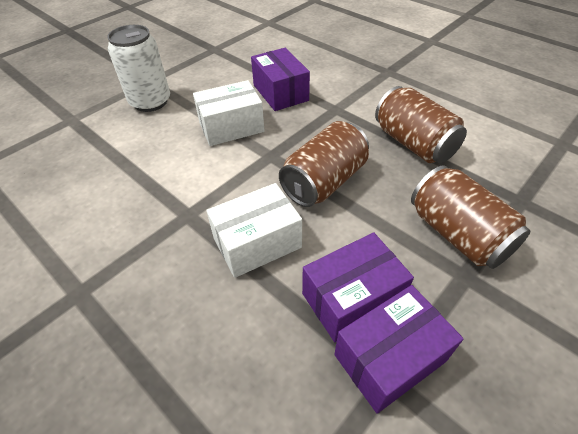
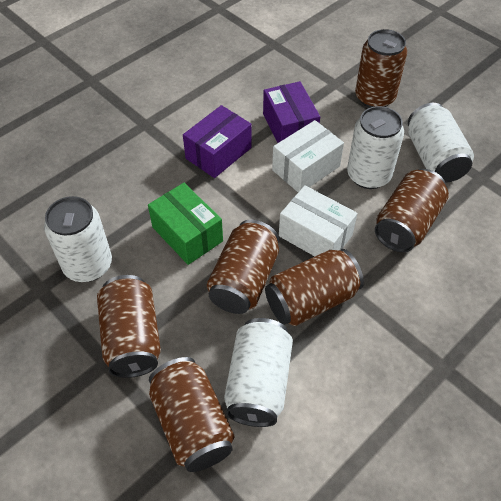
brown can: [279,121,369,207] [375,86,467,163] [411,165,531,269] = 3 -> [97,275,161,378] [149,357,234,472] [207,220,279,314] [265,249,364,326] [355,29,407,108] [375,169,449,252] = 6
green box: none = 0 -> [148,183,223,265] = 1
purple box: [251,48,310,111] [302,232,414,342] [334,285,464,414] = 3 -> [183,105,252,178] [263,81,320,143] = 2
white can: [107,25,170,112] = 1 -> [44,196,112,282] [224,318,293,427] [347,106,404,189] [408,103,474,182] = 4

